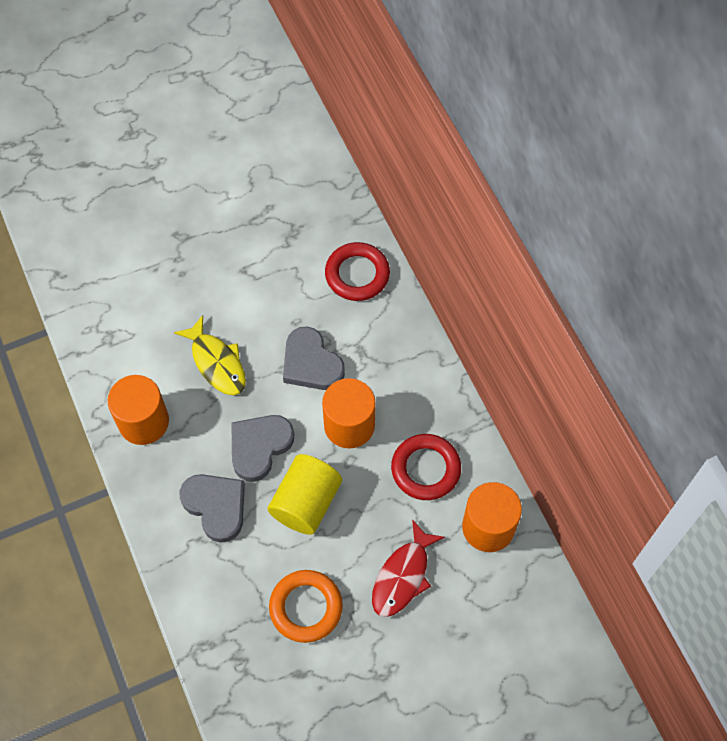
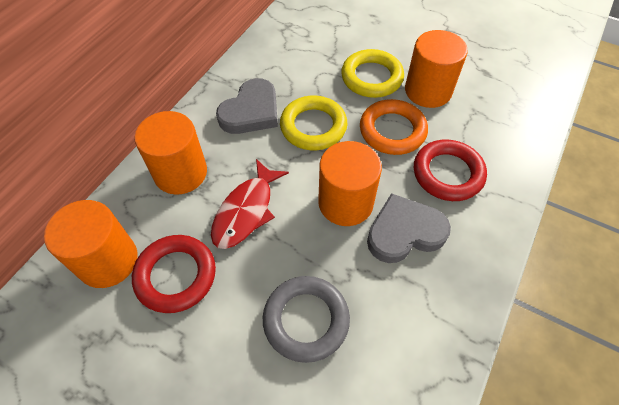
grey heart: [179,474,245,543] [231,415,294,482] [283,327,345,390] = 3 -> [216,78,278,134] [367,193,451,263] = 2
grey ring: none = 0 -> [263,276,350,363] = 1
orange cylinder: [108,375,169,445] [322,378,376,448] [462,482,522,552] = 3 -> [44,200,137,288] [134,111,207,195] [318,141,382,226] [405,30,468,108] = 4
yellow cylinder: [268,454,342,535] = 1 -> none = 0
yellow fish: [174,315,246,395] = 1 -> none = 0
yellow ring: none = 0 -> [280,96,347,150] [341,49,404,98] = 2

